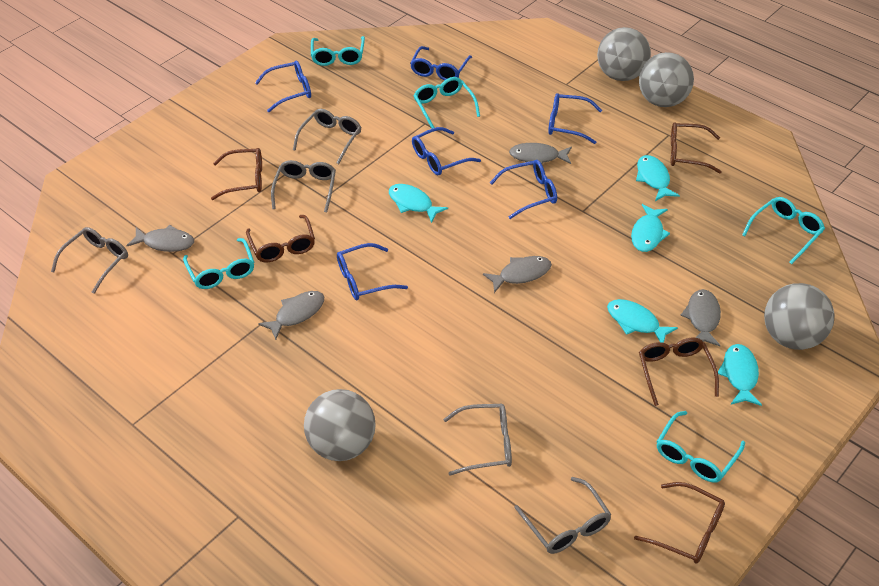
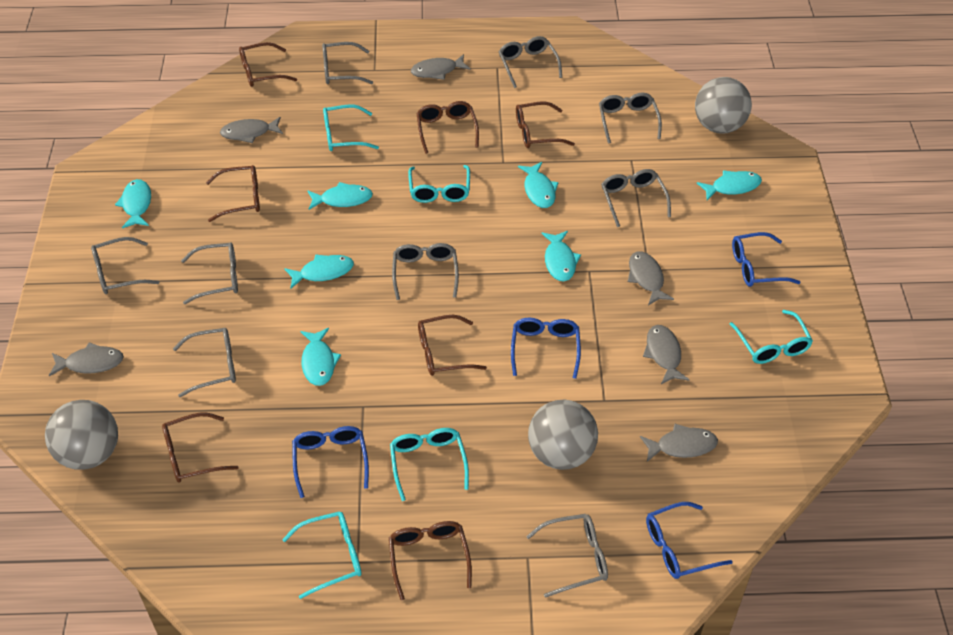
blue glasses: [255,61,311,112] [337,243,408,300] [410,46,472,80] [412,127,481,175] [490,160,557,219] [548,93,602,144] = 6 -> [292,426,369,498] [511,318,581,379] [646,502,733,579] [732,232,800,287] = 4
brown glasses: [211,148,262,200] [246,215,315,262] [634,482,725,564] [639,337,719,406] [671,122,721,174] = 5 -> [162,413,239,483] [206,165,260,222] [239,42,297,87] [389,521,472,600] [416,101,479,154] [418,315,487,376] [516,102,575,148] = 7
grey ball: [304,389,376,461] [597,27,651,81] [639,52,694,107] [764,283,834,350] = 4 -> [45,400,118,470] [528,400,598,470] [695,77,752,134] = 3
grey fish: [126,225,194,252] [258,291,324,340] [483,256,552,293] [509,143,572,165] [680,289,721,346] = 5 -> [49,342,124,377] [220,117,283,143] [411,54,471,80] [628,252,674,306] [640,424,718,462] [643,325,690,384] = 6
grey glasses: [51,227,128,294] [271,160,336,212] [293,109,361,164] [443,404,512,476] [514,477,611,554] = 5 -> [91,237,159,294] [173,328,236,397] [181,242,238,304] [322,42,373,84] [392,243,459,300] [499,36,562,88] [526,514,608,598] [599,93,662,144] [601,169,671,227] = 9
turquoise fish: [389,184,448,223] [607,299,678,343] [631,204,670,252] [636,155,680,201] [718,344,762,406] = 5 -> [115,179,151,228] [284,254,354,288] [301,328,341,386] [307,182,373,210] [518,162,558,208] [542,231,581,281] [697,170,762,200] = 7

